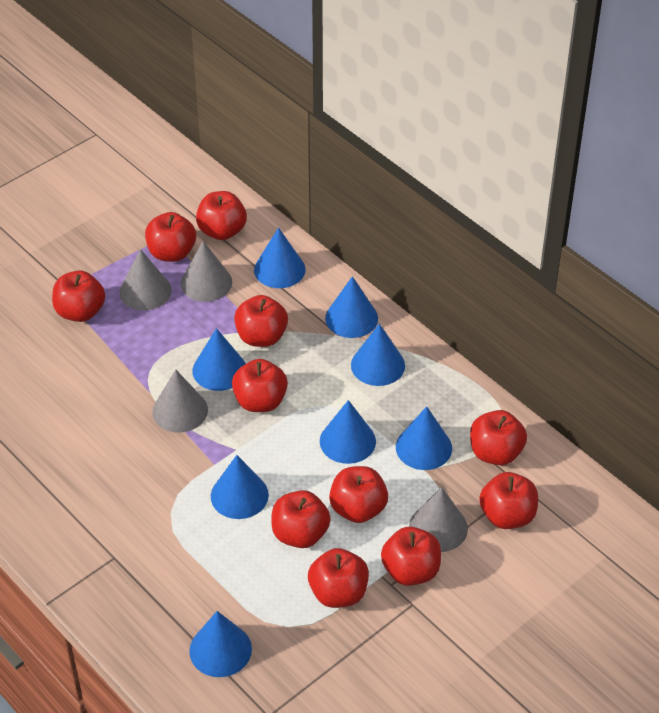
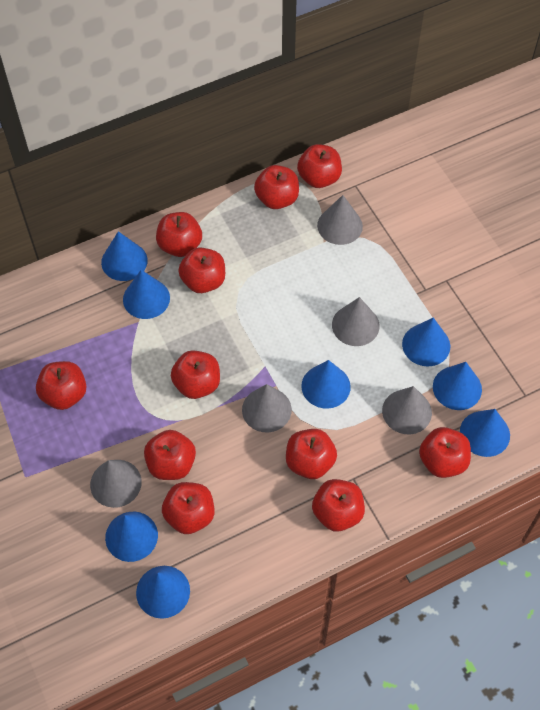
grey cone: [119,249,172,311] [152,370,208,433] [180,241,232,302] [409,487,468,552] = 4 -> [90,460,142,508] [242,384,292,432] [317,195,363,245] [332,297,380,346] [382,386,432,434] = 5

